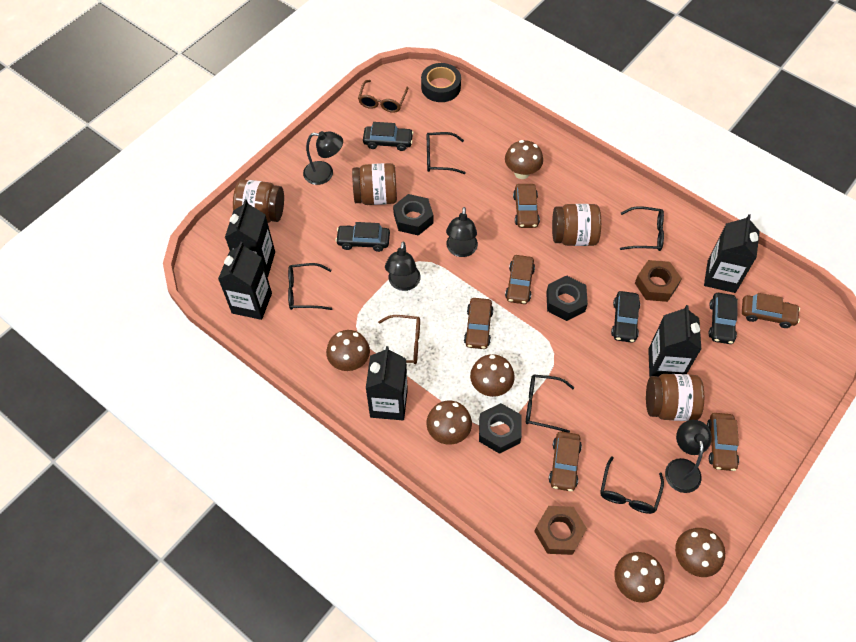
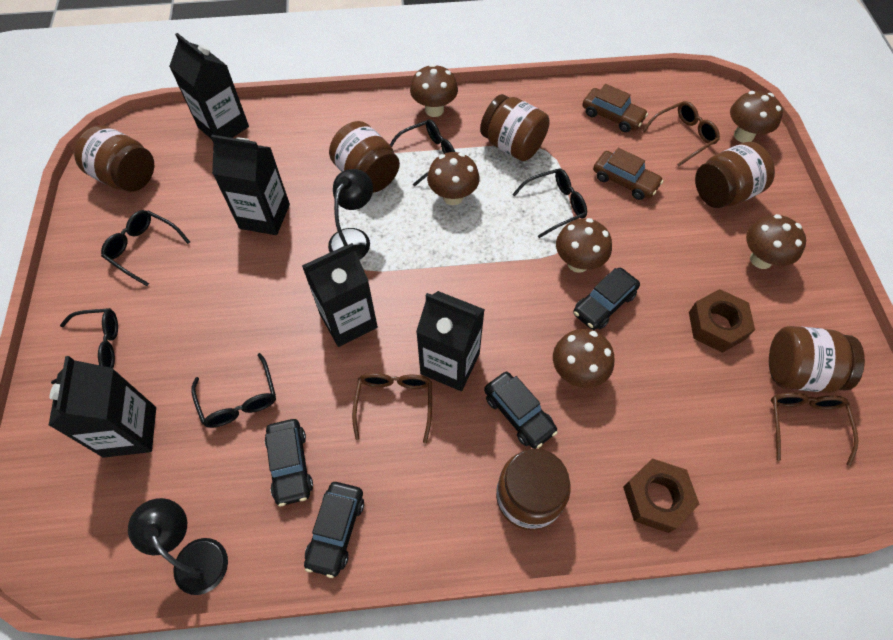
black lamp: [303,131,343,185] [385,241,420,291] [446,207,478,257] [665,420,712,493] = 4 -> [128,498,228,595] [328,169,373,260] = 2
black nut: [393,194,433,236] [479,403,522,454] [546,275,588,321] = 3 -> none = 0
black tape: [421,63,461,102] = 1 -> none = 0
brown car: [464,298,493,349] [505,255,535,304] [513,184,540,228] [549,431,582,491] [707,413,739,471] [742,293,800,328] = 6 -> [582,84,648,132] [593,148,663,200] = 2
brown glasses: [358,80,408,113] [378,315,420,364] = 2 -> [352,373,432,443] [642,101,720,167] [771,393,858,466] = 3
brown jar: [233,180,284,223] [352,163,397,205] [552,204,601,246] [646,374,704,421] = 4 -> [74,125,154,192] [329,121,400,193] [480,94,550,161] [496,449,571,530] [695,142,775,208] [769,326,865,393] = 6

